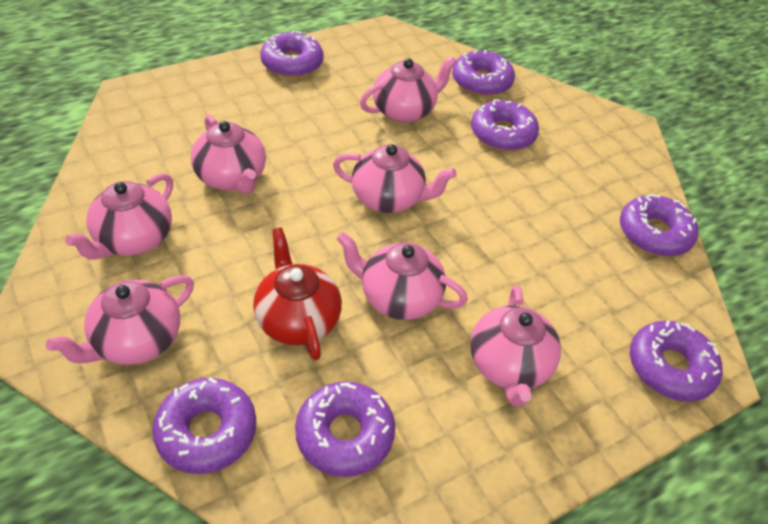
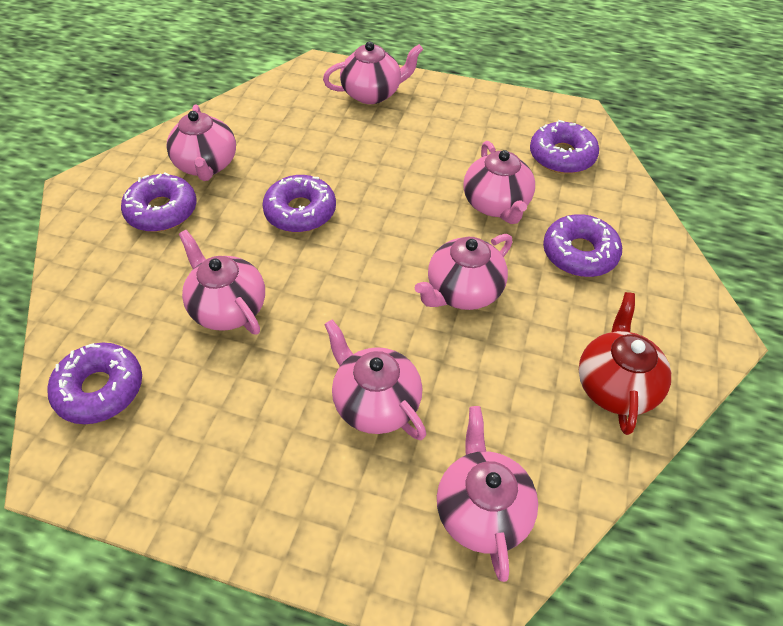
purple donut: [152,378,256,474] [260,30,324,77] [295,381,395,477] [452,50,515,96] [471,99,539,151] [620,194,698,256] [630,320,723,402] = 7 -> [47,343,142,424] [121,172,197,232] [262,175,336,232] [530,120,599,174] [543,214,622,277] = 5

